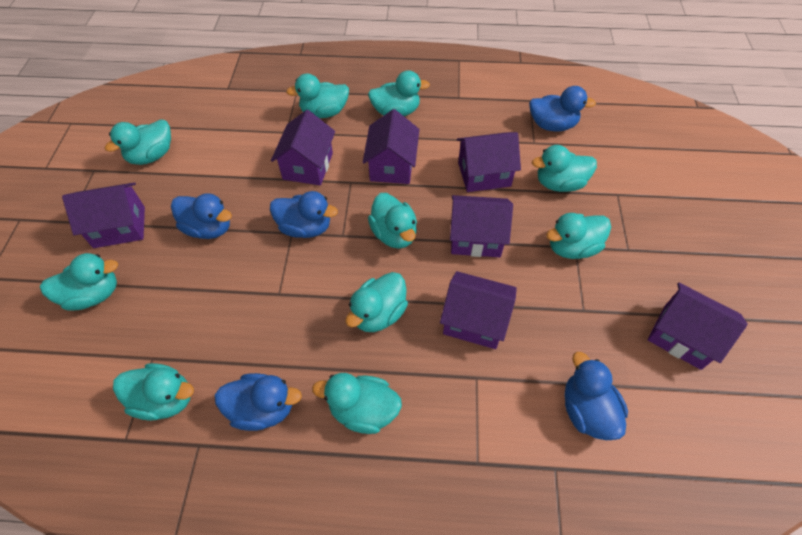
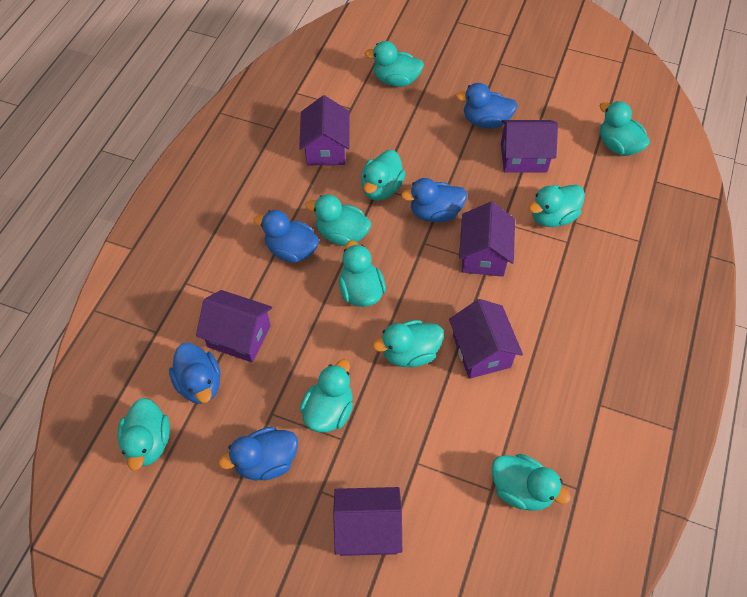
purple house: [62,182,145,248] [271,110,335,185] [363,109,420,184] [440,271,517,349] [450,195,513,257] [457,132,521,192] [648,283,748,370] = 7 -> [196,290,272,363] [299,95,350,165] [333,487,402,556] [449,299,523,379] [459,202,515,277] [501,120,558,173] = 6

